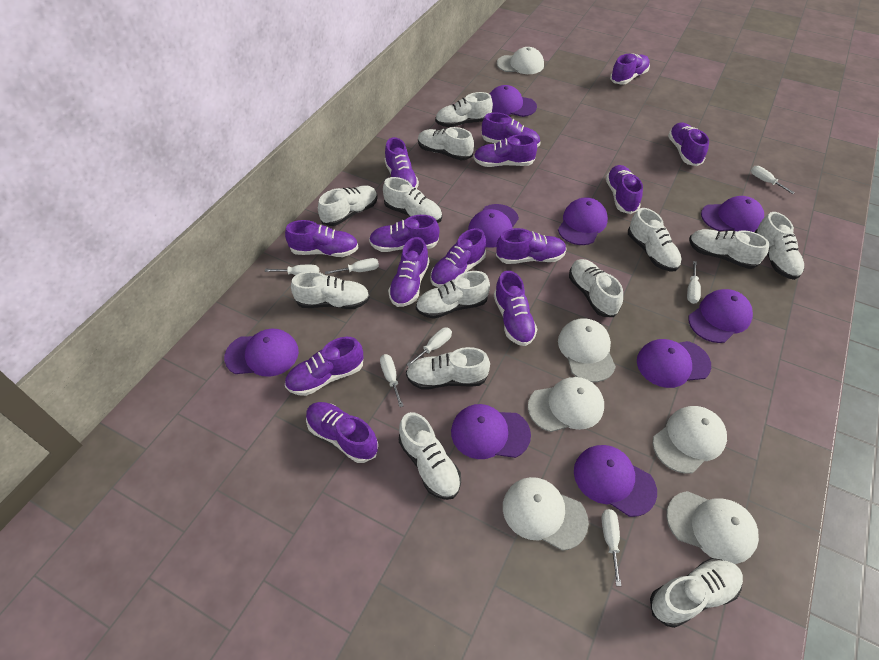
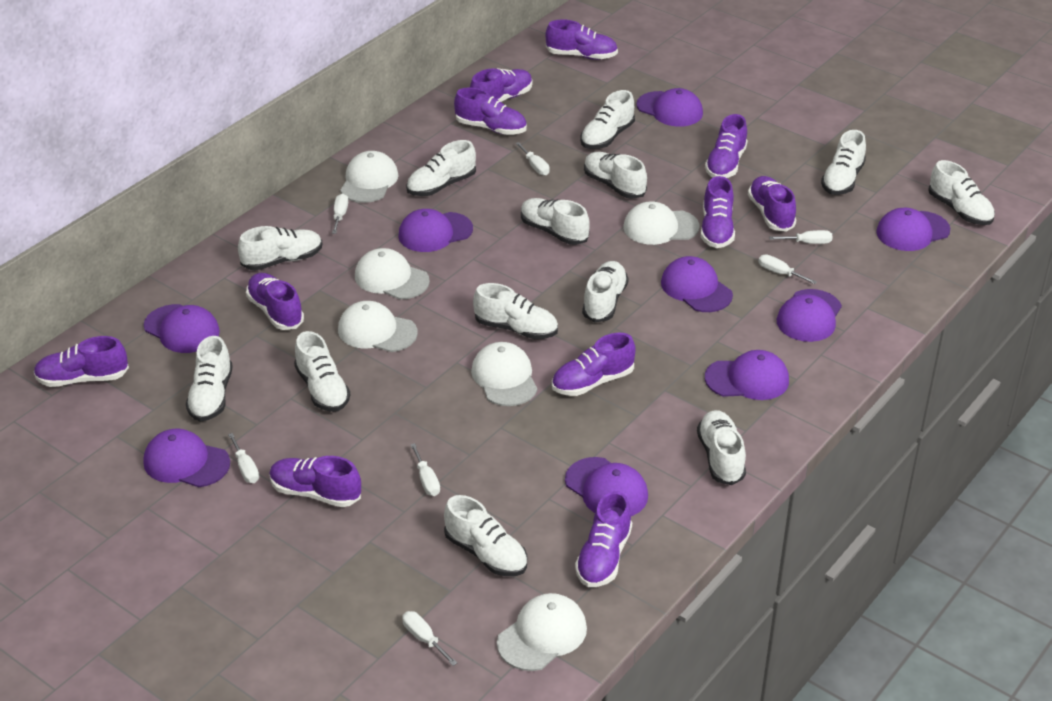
purple shoe: [285,220,359,257] [285,337,363,396] [306,402,379,463] [369,215,440,252] [385,137,419,189] [388,237,429,307] [431,228,486,287] [473,134,537,167] [482,113,541,147] [494,271,537,346] [496,228,567,264] [606,165,643,214] [610,54,650,85] [668,122,709,166] = 14 -> [34,336,129,387] [246,273,304,330] [269,456,361,507] [454,88,527,135] [470,68,533,102] [546,19,618,60] [552,333,636,396] [575,491,632,587] [701,176,735,248] [705,114,748,178] [748,176,797,232] = 11

